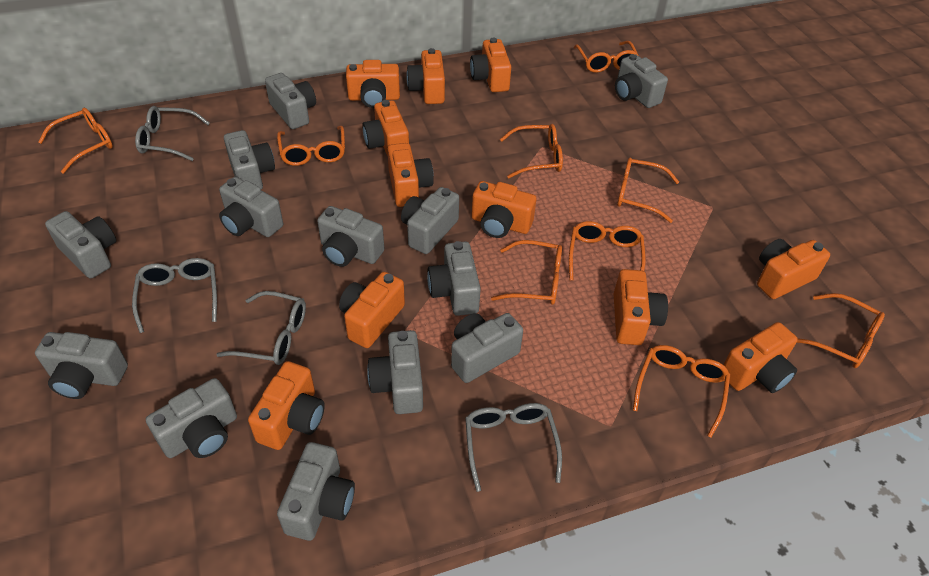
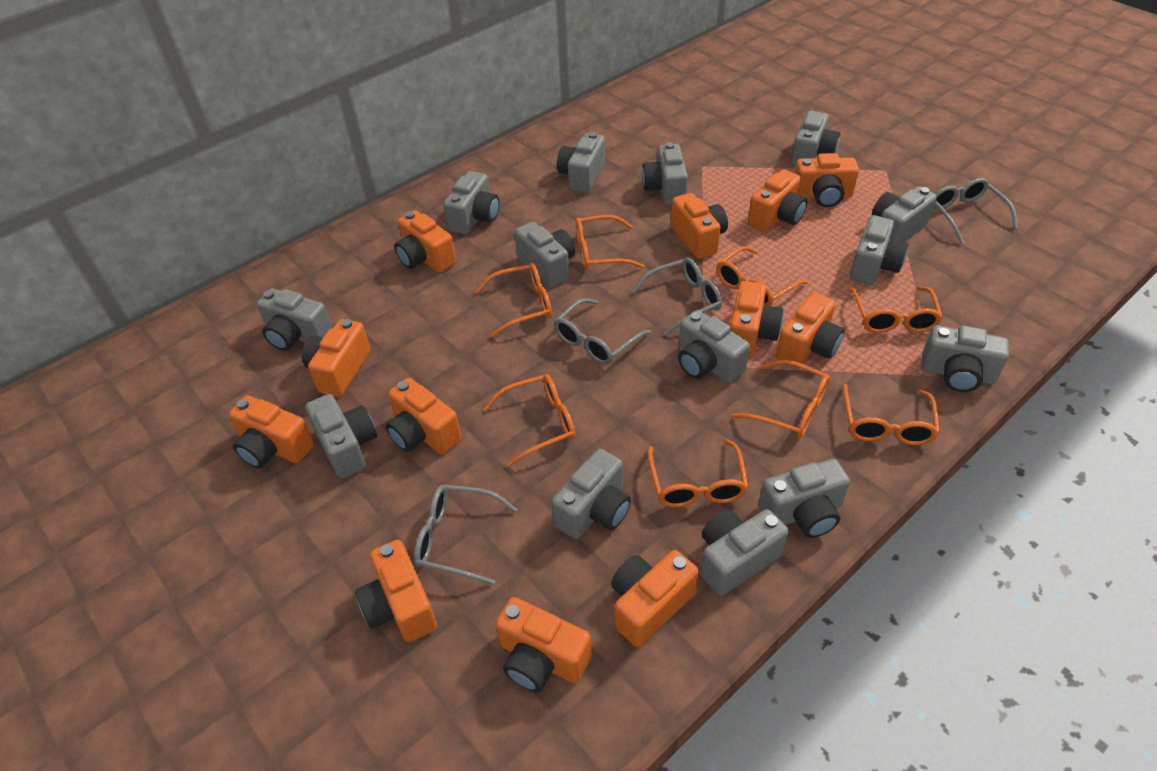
grey camera: [35,332,128,399] [45,211,116,278] [146,378,237,458] [219,177,283,237] [224,130,275,189] [265,73,316,129] [277,442,355,541] [317,206,384,267] [367,330,423,414] [401,187,459,254] [427,241,481,316] [451,313,523,383] [615,54,668,108] = 13 -> [257,288,332,351] [305,394,377,479] [443,171,500,234] [515,222,575,288] [551,449,631,539] [557,132,605,193] [642,142,688,205] [678,310,750,383] [700,509,789,596] [758,459,850,538] [791,111,840,167] [850,215,908,285] [872,186,937,242] [921,325,1009,392] = 14
orange camera: [248,361,325,450] [339,272,405,348] [346,60,400,108] [362,100,409,156] [387,143,434,207] [406,48,445,104] [470,38,511,92] [472,181,536,238] [614,269,668,345] [723,322,798,393] [757,239,830,299] = 11 -> [229,396,314,468] [302,319,371,397] [355,540,437,642] [386,378,462,454] [394,210,456,273] [495,597,592,692] [611,550,698,647] [671,193,728,259] [730,281,783,357] [748,169,807,232] [776,292,845,368] [795,153,859,207] = 12
orange glasses: [38,108,113,174] [277,126,345,166] [491,240,562,305] [500,124,563,178] [569,221,646,281] [573,41,639,73] [617,157,679,223] [633,345,730,438] [797,293,885,368] = 9 -> [476,263,552,337] [484,374,575,467] [575,215,645,270] [647,439,748,507] [717,246,808,306] [732,360,830,438] [843,384,940,445] [850,286,943,333] = 8

